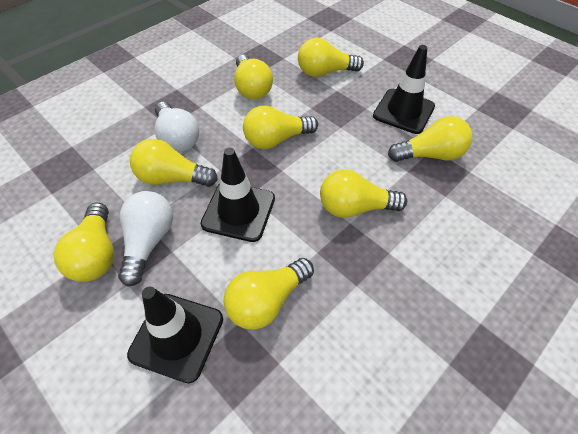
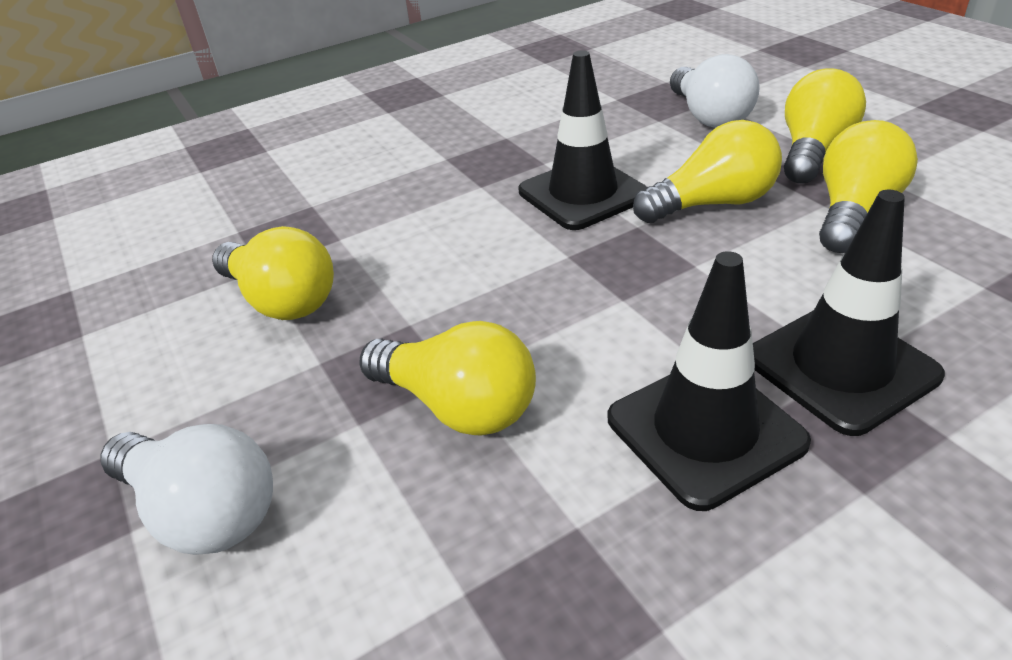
yellow light bulb: [54,203,114,282] [130,139,218,187] [224,258,314,330] [234,55,273,99] [243,105,318,149] [298,38,364,77] [320,169,407,218] [388,116,472,162] = 8 -> [212,226,334,320] [359,321,536,436] [633,120,782,223] [784,69,866,183] [819,120,918,253] = 5

